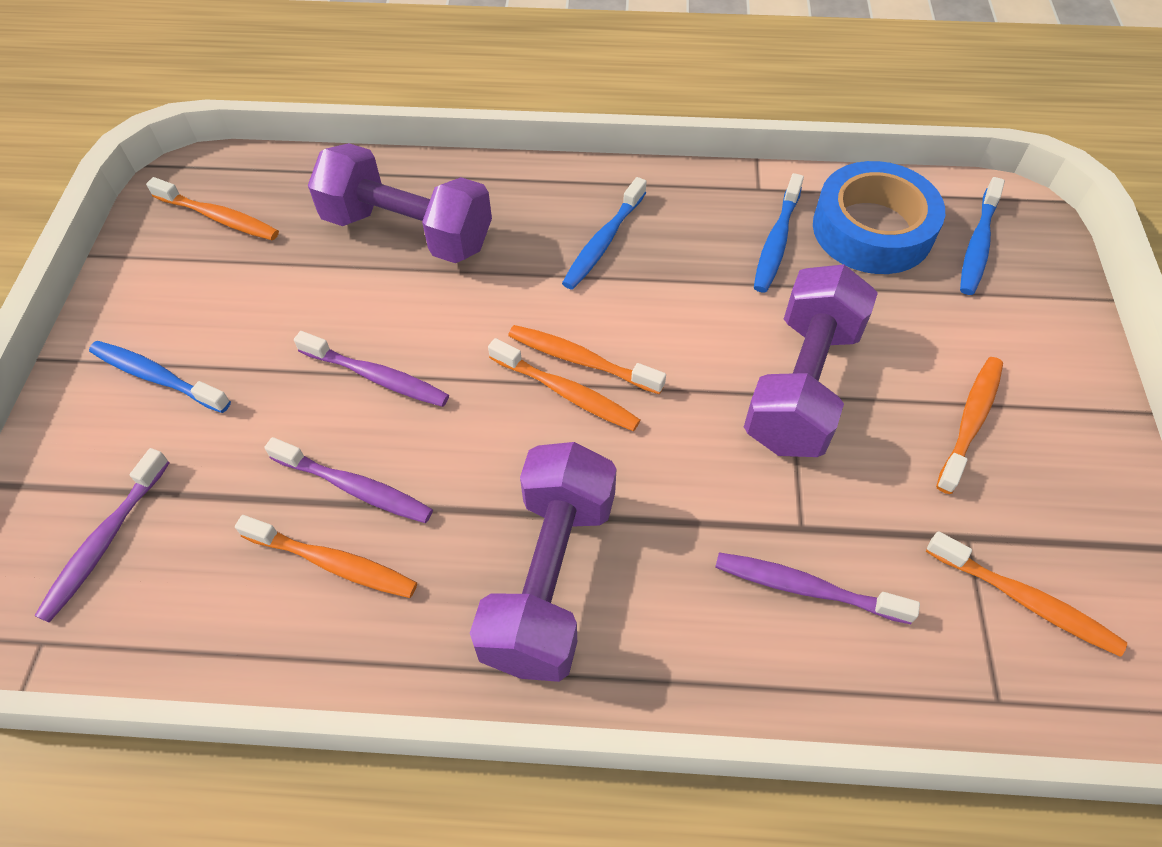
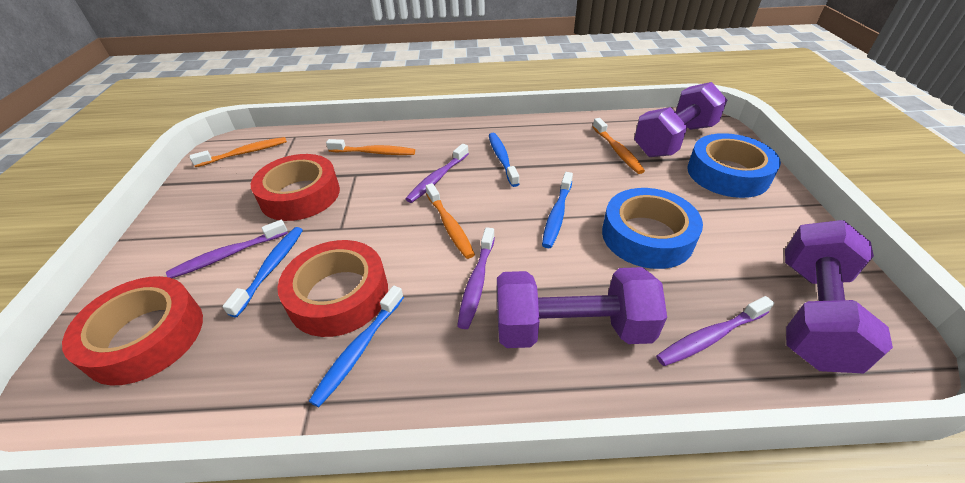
blue tape: [813,161,945,274] = 1 -> [602,188,703,269] [687,133,781,198] = 2
orange toothbrush: [146,177,279,241] [235,515,417,598] [488,338,641,431] [508,325,666,394] [926,531,1127,657] [936,357,1003,494] = 6 -> [190,137,287,167] [326,139,415,155] [426,183,475,259] [593,118,645,174] = 4
red tape: none = 0 -> [62,276,203,386] [251,154,340,221] [277,240,388,337] = 3

